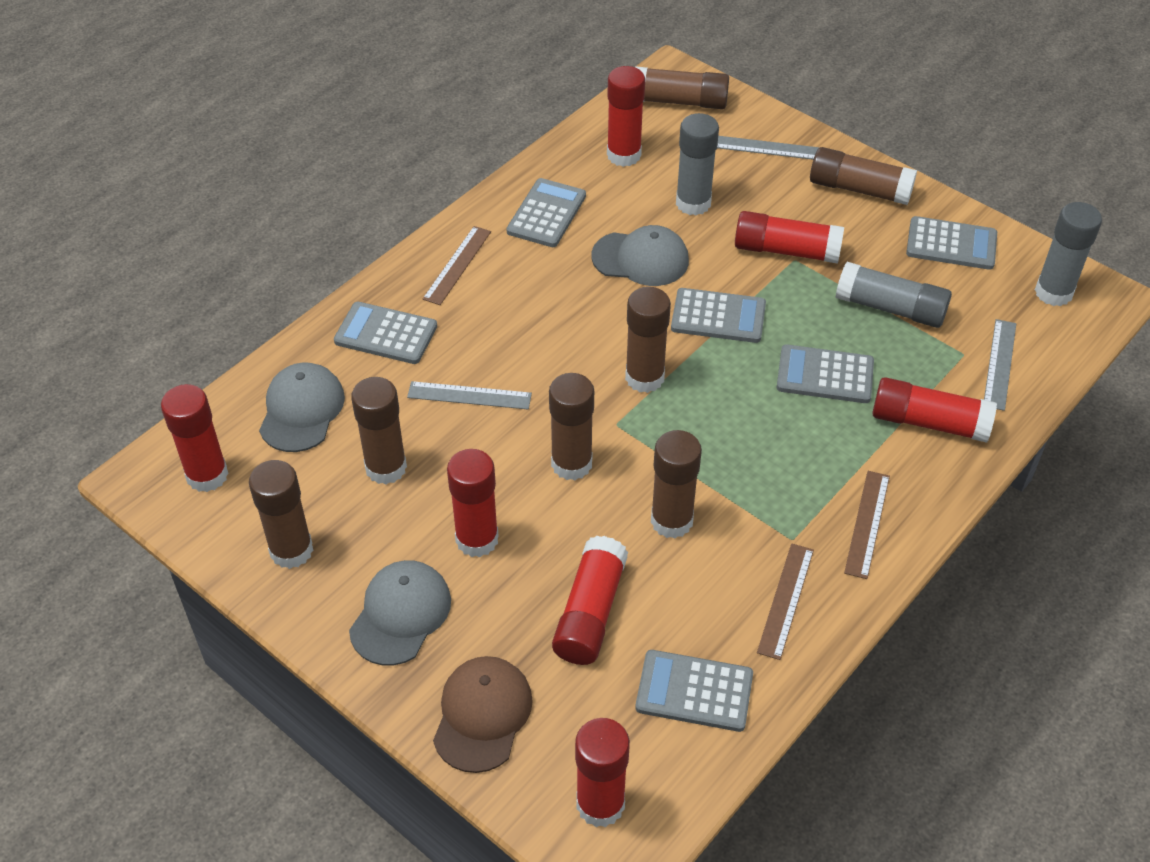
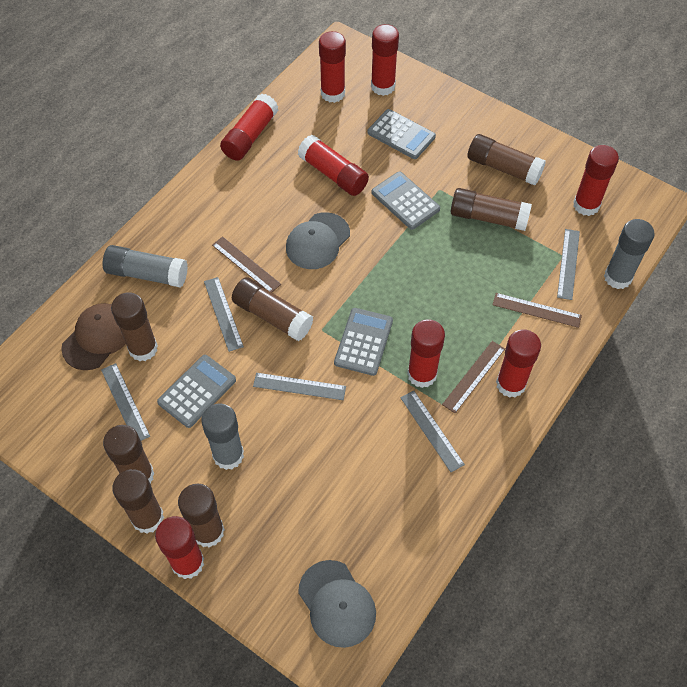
grey calculator: [334,302,437,364] [506,178,586,247] [635,650,753,732] [671,288,766,343] [777,344,874,403] [906,216,997,270] = 6 -> [157,355,236,428] [334,308,393,376] [368,109,436,159] [371,171,440,230] = 4
grey cap: [259,362,345,452] [349,560,451,666] [591,225,689,286] = 3 -> [286,212,350,269] [298,560,376,648] = 2
grey ruler: [407,381,532,409] [717,136,819,160] [984,319,1016,411] = 3 -> [101,363,150,441] [204,277,244,352] [253,373,346,400] [400,390,465,472] [557,229,580,300] = 5
red glue stick: [161,384,229,492] [447,449,499,557] [552,536,628,665] [575,718,630,827] [607,66,645,167] [735,211,844,264] [872,377,997,443] = 7 -> [155,516,204,579] [220,93,278,161] [298,135,369,196] [319,31,346,103] [371,24,399,96] [407,319,445,388] [496,329,541,398] [573,145,619,216] = 8

